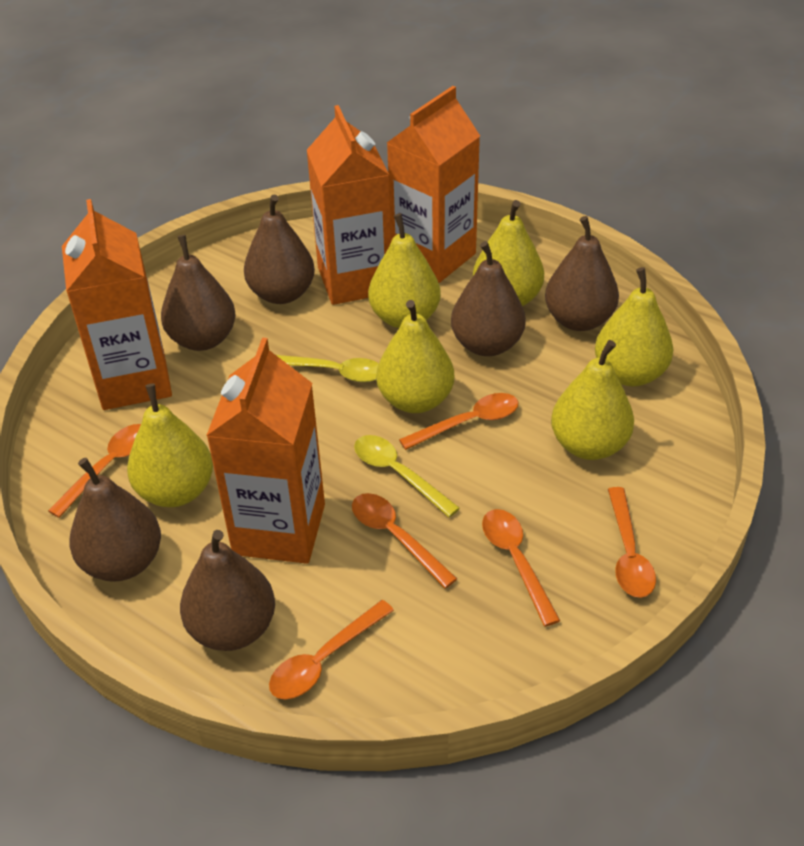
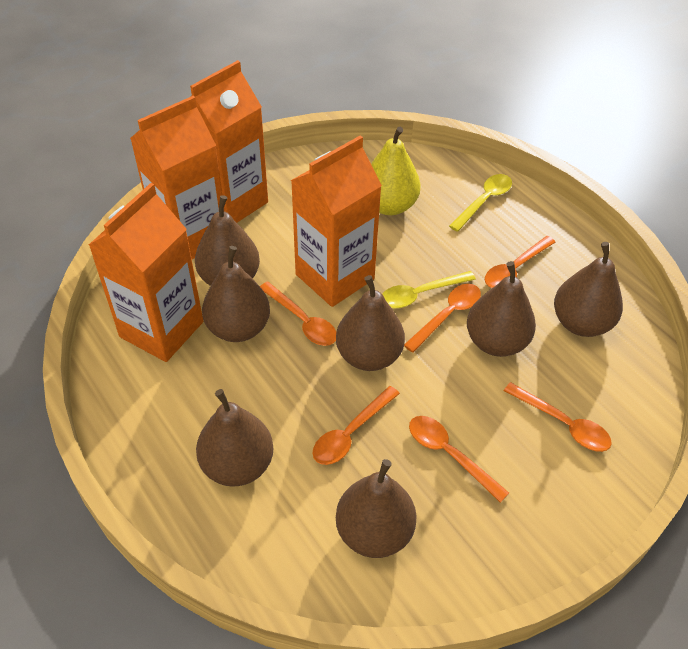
brown pear: [70,458,161,582] [161,235,236,351] [180,530,275,651] [244,195,315,304] [451,241,526,356] [545,216,619,331] = 6 -> [195,195,260,286] [196,389,273,487] [202,246,270,342] [336,275,405,371] [336,459,417,558] [467,261,536,357] [554,242,623,337] = 7
yellow pear: [127,384,213,507] [368,213,441,328] [376,300,454,413] [473,200,544,306] [551,340,634,460] [595,267,673,386] = 6 -> [371,127,421,215] = 1

